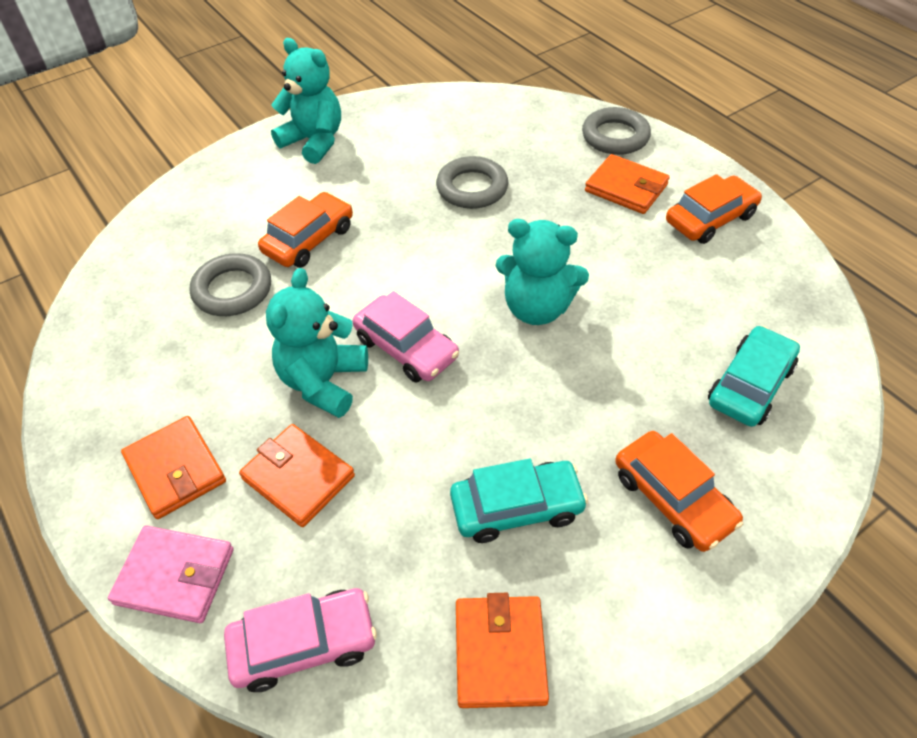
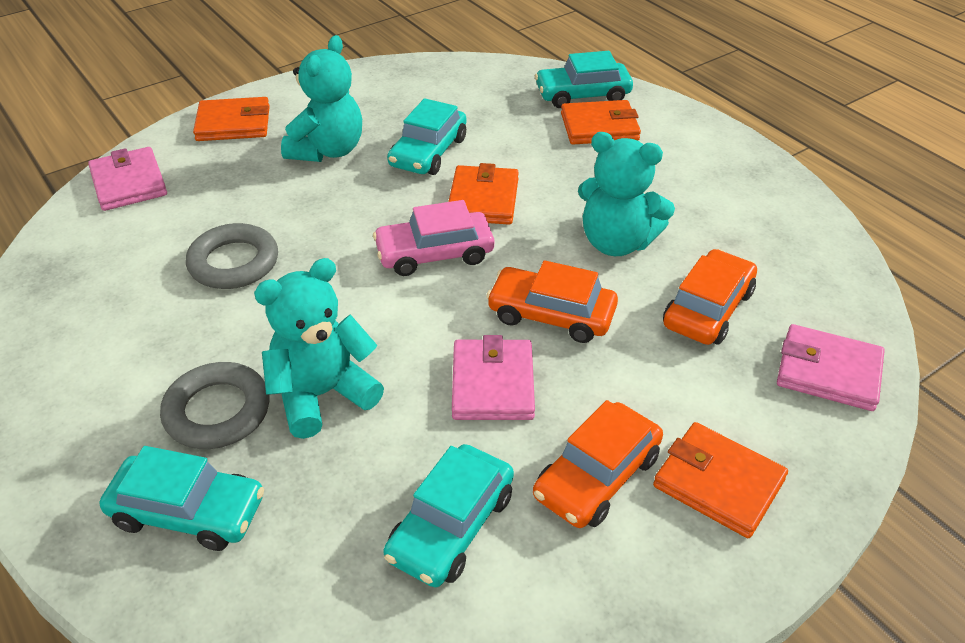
grey ring: [190,253,271,316] [436,156,508,209] [582,107,651,155] = 3 -> [160,362,269,449] [186,223,278,289] = 2
pink car: [224,588,377,692] [353,291,459,383] = 2 -> [373,200,494,276] = 1
pink wallet: [108,525,234,623] = 1 -> [88,147,167,211] [452,335,535,420] [777,324,885,411] = 3
turquoise car: [450,459,588,543] [708,326,800,427] = 2 -> [100,446,264,551] [383,444,514,587] [387,98,467,175] [535,51,633,108] = 4

